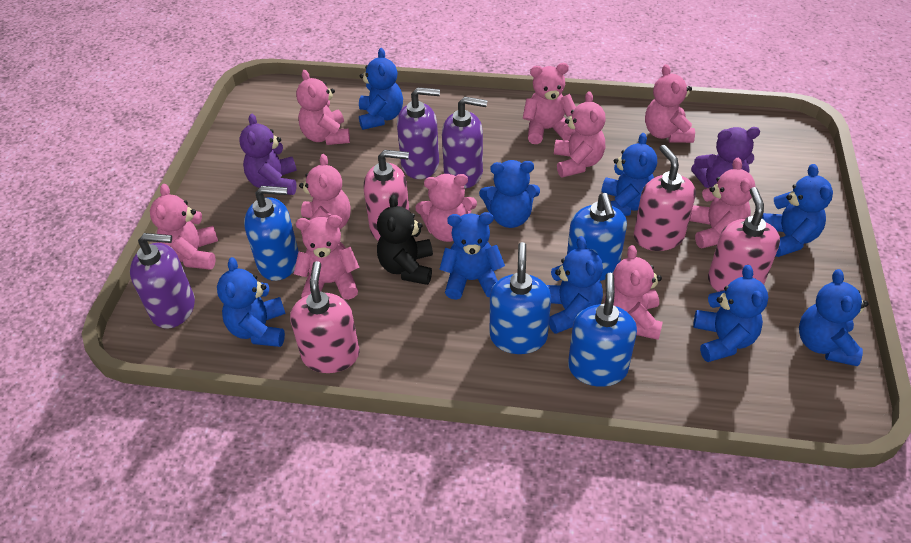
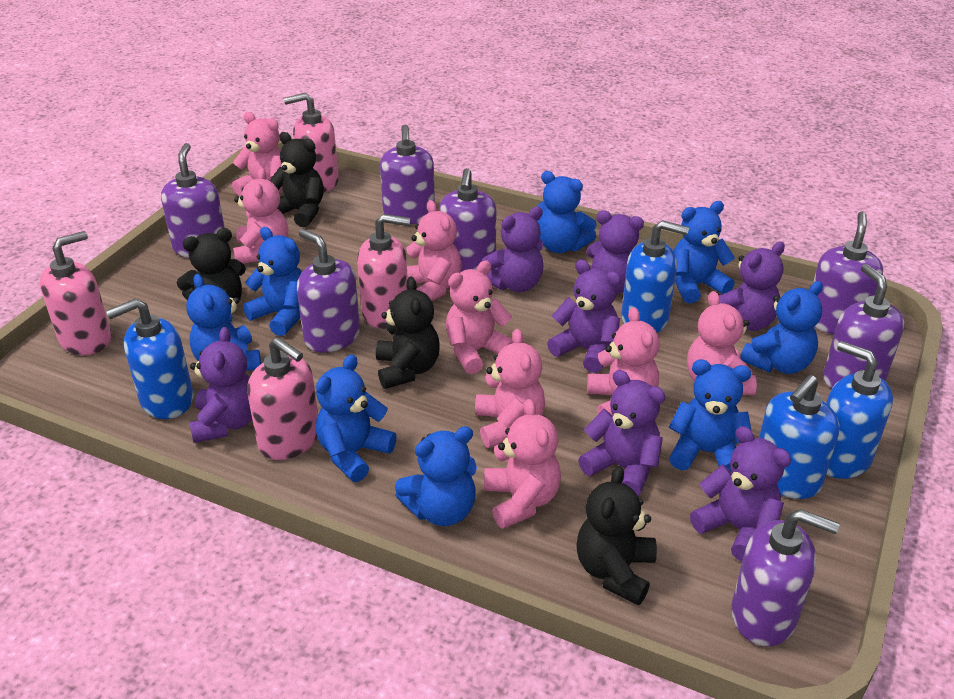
black teddy bear: [377,195,433,285] = 1 -> [177,228,246,300] [270,132,324,227] [376,276,440,389] [576,466,657,605] = 4
blue teddy bear: [217,257,285,347] [359,48,403,130] [439,212,505,300] [479,160,540,228] [547,236,603,334] [601,133,657,216] [693,265,768,362] [762,164,833,257] [799,269,869,366] = 9 -> [186,274,261,371] [243,227,302,336] [316,355,397,482] [395,426,477,526] [538,171,597,253] [668,360,752,472] [674,201,735,303] [740,281,823,374] = 8
pink teddy bear: [150,184,218,270] [294,215,360,300] [296,70,350,145] [299,154,351,234] [416,174,477,242] [523,63,576,144] [554,91,606,178] [604,245,663,340] [645,64,695,143] [689,158,755,248] = 10 -> [232,112,283,196] [233,168,288,264] [406,200,462,301] [446,260,513,374] [475,329,545,448] [484,399,561,529] [587,307,660,415] [687,291,757,395] = 8
purple soap dispenser: [130,233,195,329] [397,87,440,179] [442,97,487,189] = 3 -> [161,143,225,258] [297,229,360,353] [380,125,435,224] [439,168,496,272] [731,509,839,646] [813,211,883,335] [823,264,904,389] = 7
purple teddy bear: [239,114,297,195] [691,127,760,188] = 2 -> [190,327,252,443] [482,207,544,292] [547,260,621,373] [578,370,665,496] [586,210,644,294] [690,426,791,561] [719,242,785,331] = 7

